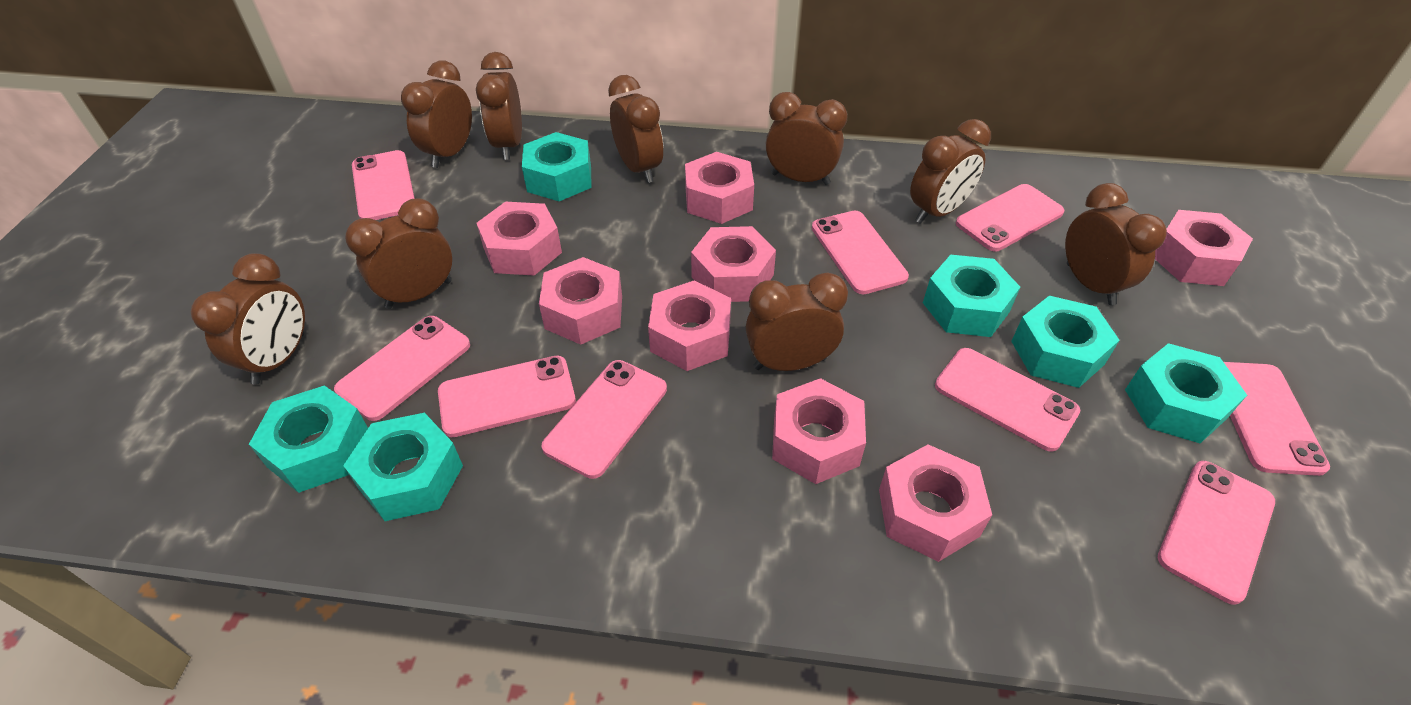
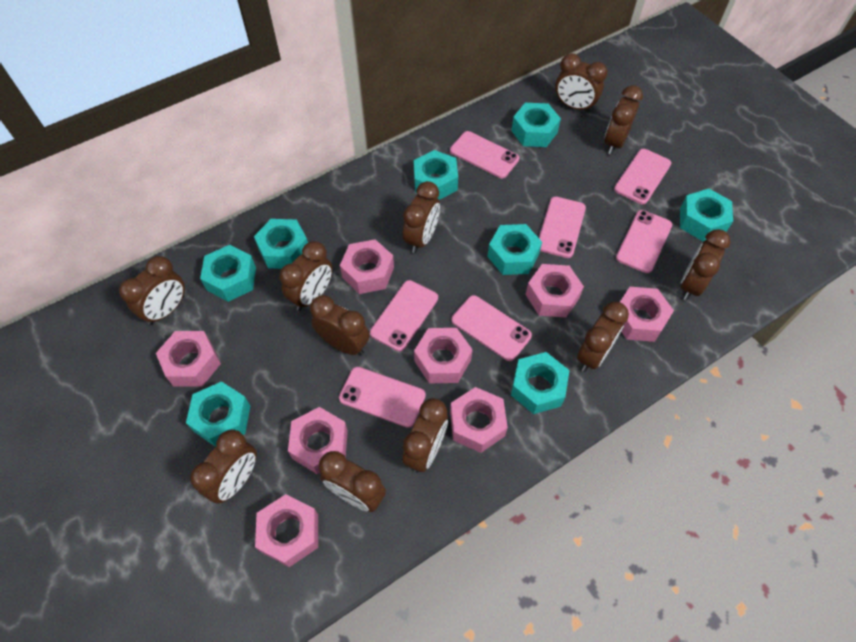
brown clock: [191,253,305,385] [345,198,452,309] [401,61,472,168] [476,52,522,160] [608,75,663,183] [746,272,848,371] [766,92,847,185] [910,119,991,224] [1065,183,1167,305] = 9 -> [119,256,185,325] [190,430,257,503] [279,241,333,311] [310,295,369,355] [319,451,386,512] [402,398,448,473] [403,181,440,253] [555,53,608,113] [577,302,629,372] [604,85,643,155] [680,229,731,300] = 11
pink phone: [334,316,470,421] [352,150,415,220] [438,356,576,437] [542,360,667,479] [812,211,909,294] [935,348,1080,452] [956,184,1064,251] [1158,461,1275,605] [1224,362,1330,476] = 9 -> [339,367,426,428] [370,280,438,351] [450,131,519,178] [451,295,532,361] [539,196,586,258] [614,149,671,204] [616,210,672,273] = 7
turquoise nut: [249,385,368,493] [343,413,463,521] [522,132,592,201] [923,255,1020,337] [1011,296,1120,388] [1125,343,1247,443] = 6 -> [186,381,250,447] [200,245,256,302] [254,219,308,269] [414,150,458,200] [487,224,542,275] [511,103,561,147] [511,352,570,414] [680,189,733,241] = 8

